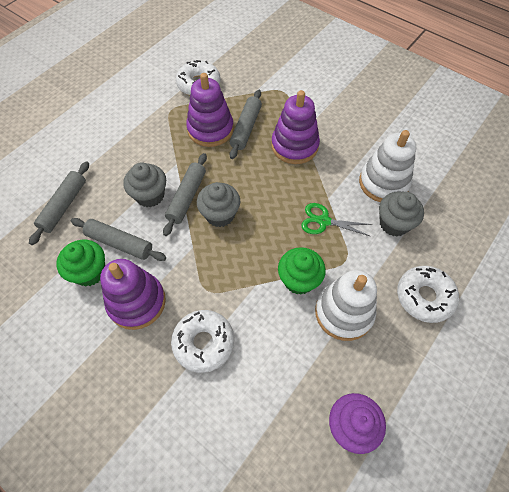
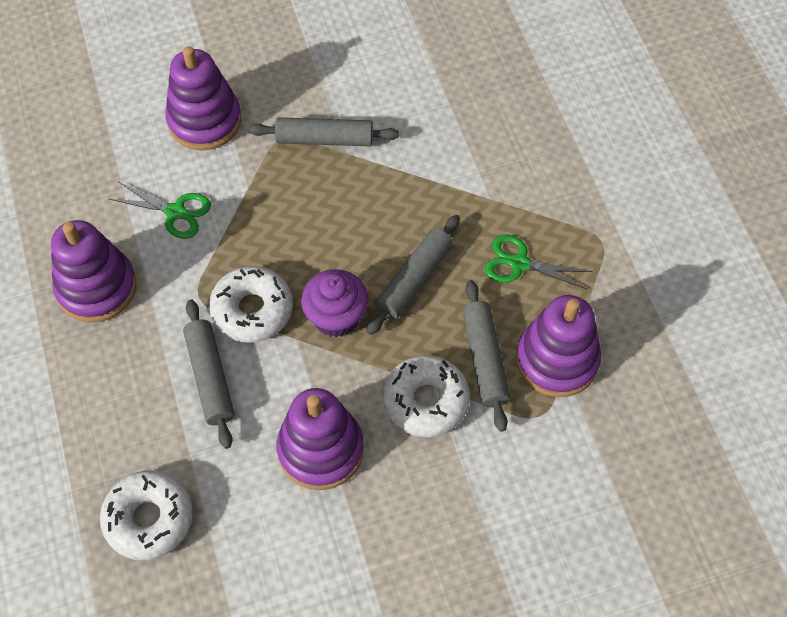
green cupcake: [56,240,105,286] [278,247,326,295] = 2 -> none = 0
green scissors: [301,203,372,237] = 1 -> [109,182,211,239] [485,235,592,290] = 2
grey cupcake: [123,162,166,207] [197,182,240,227] [379,191,424,236] = 3 -> none = 0
purple stacking toy: [100,259,166,330] [186,73,234,147] [271,90,320,164] = 3 -> [51,220,137,322] [165,46,242,150] [277,388,364,490] [516,295,601,397] = 4
white stacking toy: [315,270,377,341] [359,130,416,202] = 2 -> none = 0

